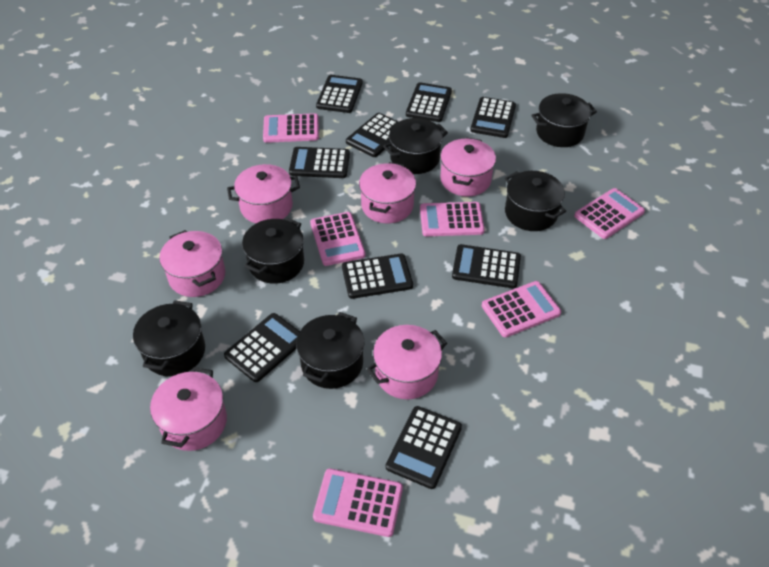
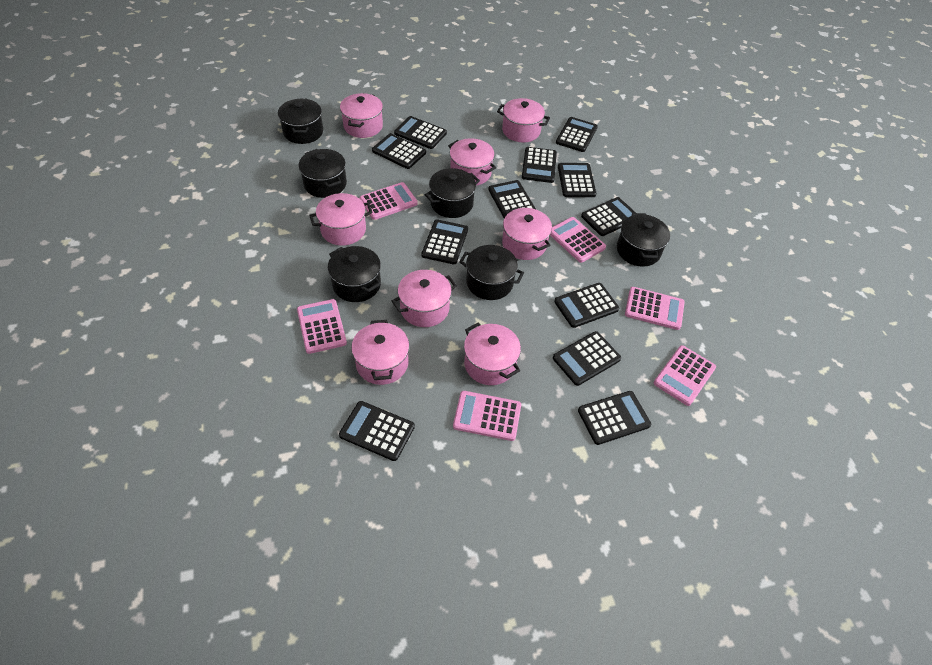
black calculator: [224,313,300,382] [289,147,350,178] [316,75,363,113] [342,254,413,299] [346,113,398,157] [386,406,462,489] [406,82,452,122] [452,244,521,288] [470,97,516,138] = 9 -> [339,401,415,461] [372,133,426,169] [394,116,447,149] [421,219,468,264] [488,180,536,218] [522,147,557,183] [553,331,621,386] [554,283,619,328] [556,117,598,152] [558,163,596,197] [578,391,651,445] [581,197,636,236] = 12
pink pot: [150,367,227,451] [159,230,225,297] [227,164,300,223] [359,162,416,223] [366,325,447,400] [440,138,496,196] = 6 -> [309,193,373,246] [340,93,383,138] [351,320,409,385] [392,270,457,327] [448,138,496,185] [464,323,521,385] [497,98,550,142] [502,207,552,260] = 8

